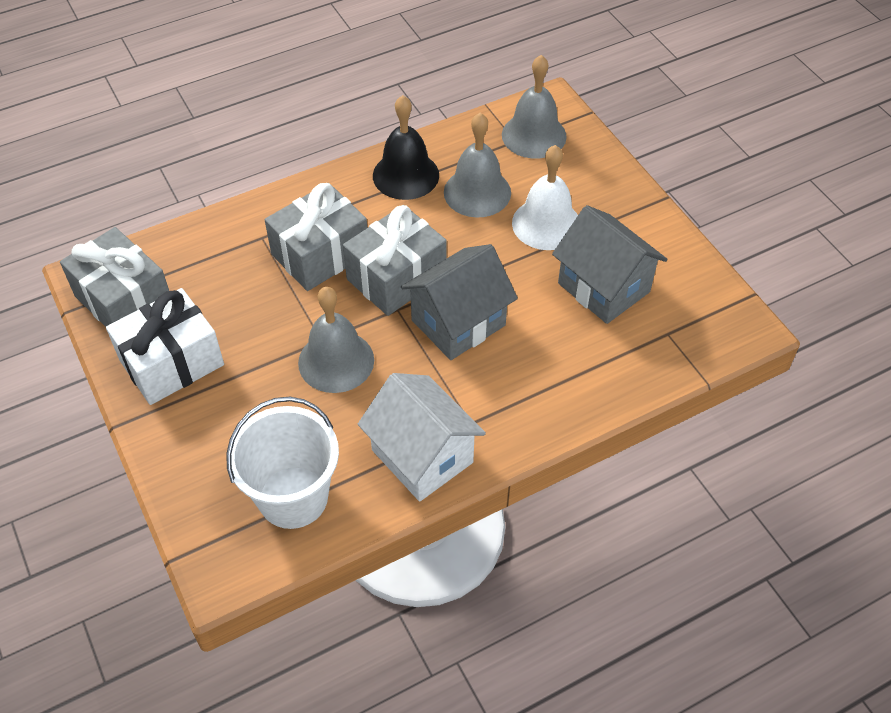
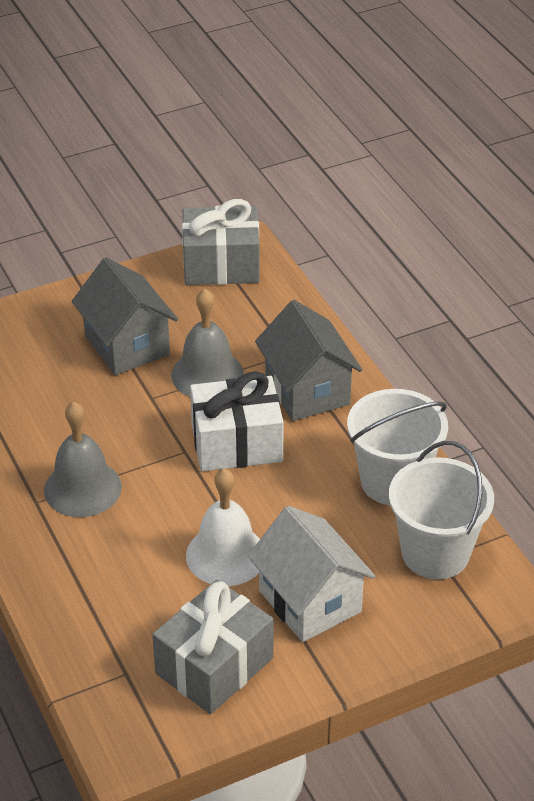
black bell: [373,95,439,200] = 1 -> none = 0
grey bell: [298,287,374,393] [444,113,511,217] [502,55,567,159] = 3 -> [44,401,122,517] [171,288,244,397] = 2
grey gift: [60,227,169,327] [265,183,367,291] [343,205,447,316] = 3 -> [152,580,273,714] [182,199,260,285] = 2
white bucket: [226,397,339,529] = 1 -> [347,389,448,505] [389,441,494,579] = 2

